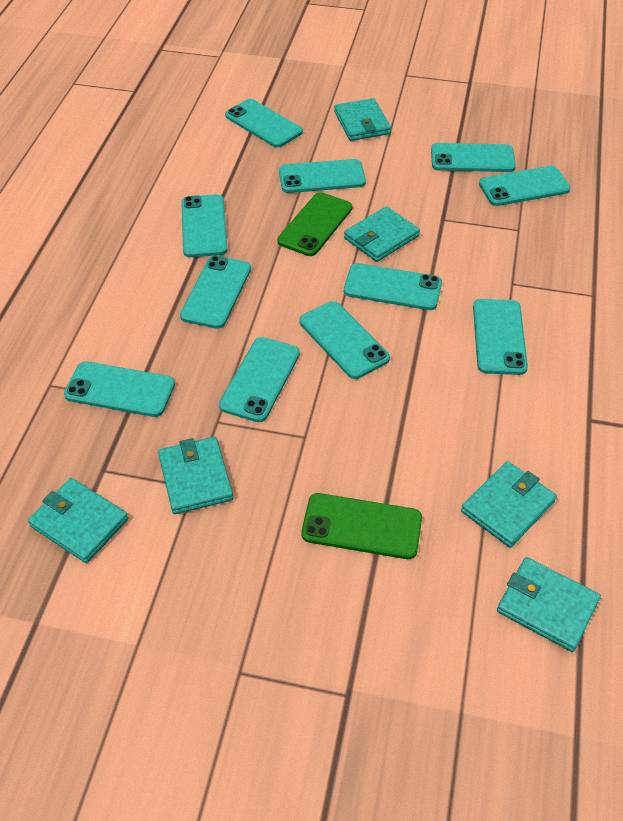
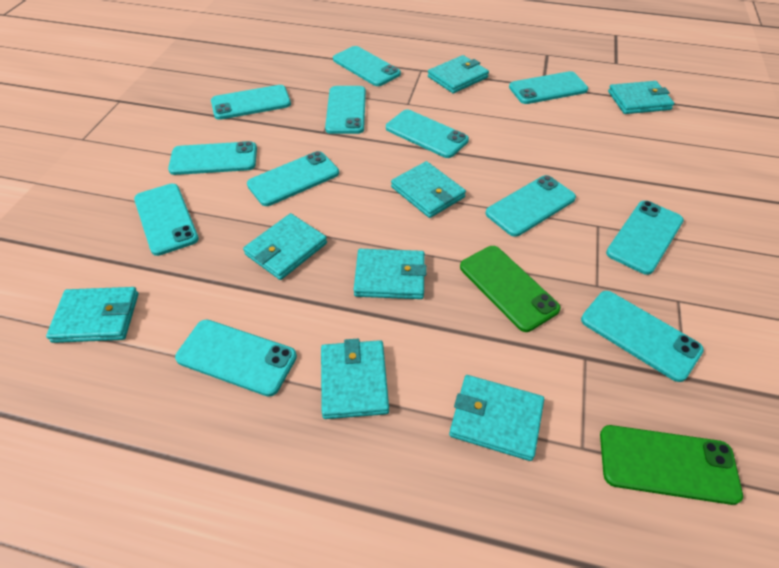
turquoise phone: [64,361,175,417] [180,256,251,329] [181,194,228,257] [219,337,300,422] [225,99,303,148] [279,159,366,193] [299,301,390,379] [344,263,442,310] [431,143,516,172] [473,299,528,375] [479,166,570,206] = 11 -> [134,184,199,256] [168,141,257,175] [175,319,297,397] [211,85,291,120] [247,151,339,206] [325,86,366,134] [333,46,401,86] [386,110,469,158] [486,175,576,237] [509,71,588,104] [581,291,704,382] [606,201,684,275] = 12
turquoise wallet: [28,478,128,563] [158,437,233,514] [334,98,391,141] [344,206,420,262] [461,461,557,548] [497,557,601,652] = 6 -> [46,287,139,343] [243,213,327,280] [321,339,389,419] [354,249,427,299] [391,161,466,218] [428,55,489,93] [449,375,544,461] [608,81,674,114] = 8

